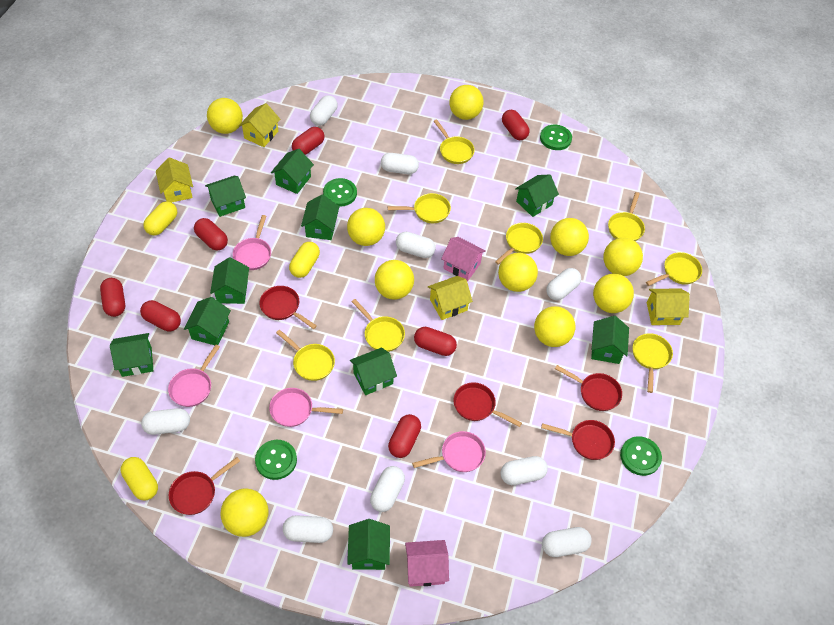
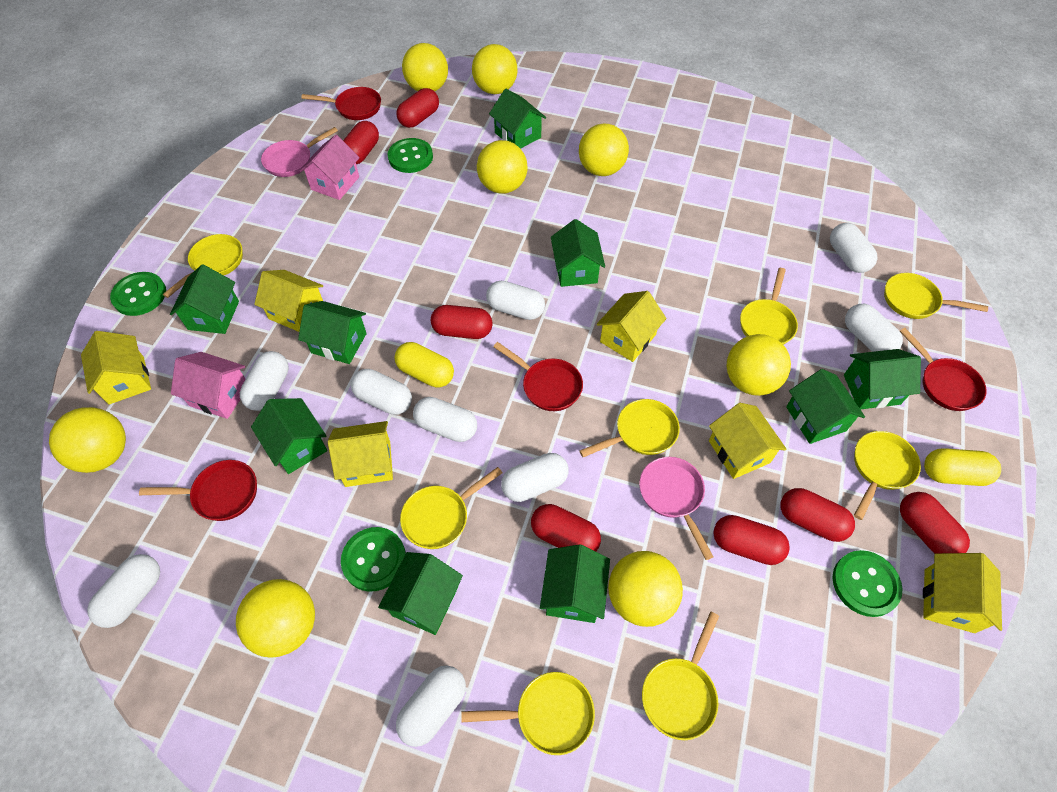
green house: [110,333,153,377] [184,297,231,345] [205,176,246,217] [210,257,249,304] [271,149,314,194] [301,195,339,240] [347,519,390,570] [350,347,397,395] [515,174,559,217] [591,316,629,364] = 10 -> [170,264,239,334] [251,398,327,474] [298,301,367,364] [378,552,463,635] [489,89,546,149] [540,544,610,623] [551,219,605,287] [786,369,865,444] [844,349,921,409] = 9
pink pan: [168,345,220,407] [233,215,271,270] [269,388,343,427] [412,431,486,472] = 4 -> [261,127,338,177] [639,457,713,560] = 2
red pan: [169,457,240,515] [259,286,317,329] [453,382,522,427] [541,420,615,460] [555,365,622,411] = 5 -> [139,460,257,521] [301,87,381,120] [493,342,583,411] [900,328,987,411] = 4
yellow ball: [207,98,243,134] [220,488,269,537] [347,208,385,246] [375,260,414,300] [449,85,483,120] [498,253,538,292] [534,306,575,347] [550,218,589,256] [593,274,634,313] [603,238,643,276] = 10 -> [49,407,126,473] [236,579,315,658] [402,43,448,92] [472,44,517,94] [477,140,528,194] [579,124,629,176] [608,551,683,627] [727,334,791,396] = 8
yellow capsule: [121,457,158,501] [143,201,177,235] [289,242,320,278] = 3 -> [394,342,454,388] [924,448,1001,486] = 2
yellow house: [156,157,193,203] [239,103,280,147] [428,276,473,320] [647,289,690,325] = 4 -> [81,331,151,404] [254,270,323,332] [328,421,393,487] [597,291,666,362] [709,403,787,479] [923,553,1002,633] = 6

